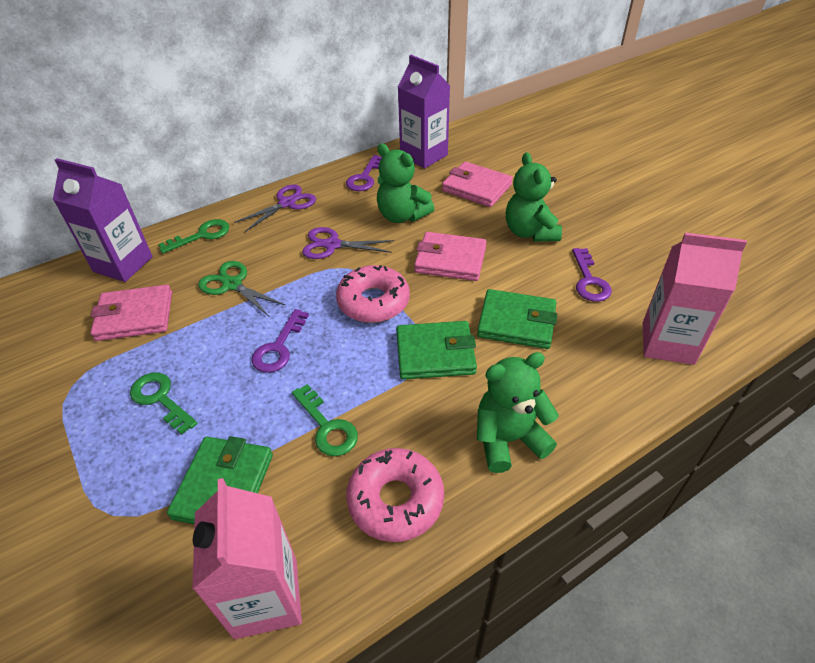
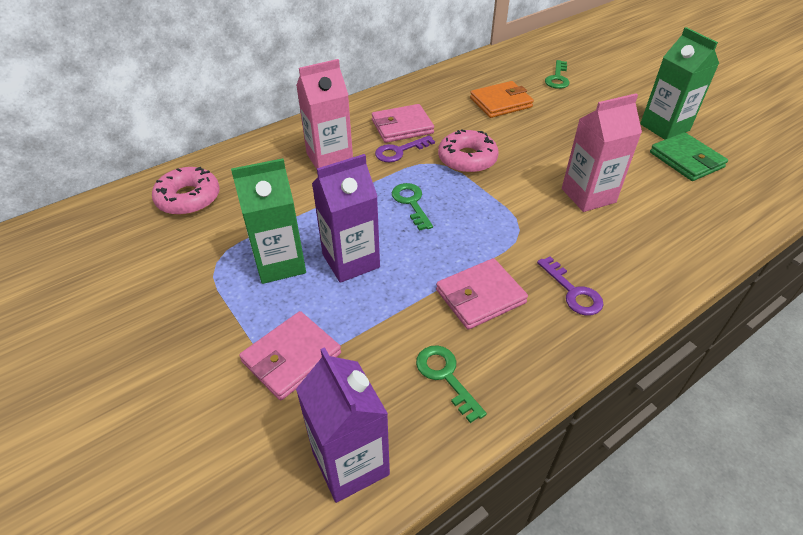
green carton: none = 0 -> [231,158,306,284] [640,27,719,140] = 2
green scissors: [198,261,285,316] = 1 -> none = 0
green teddy bear: [377,144,434,223] [477,352,559,473] [506,152,562,242] = 3 -> none = 0
green wallet: [167,436,273,524] [396,321,477,379] [477,289,557,349] = 3 -> [650,132,728,181] = 1
orange wallet: none = 0 -> [470,81,534,118] = 1
purple key: [251,309,309,373] [346,155,382,191] [572,248,612,302] = 3 -> [375,135,435,162] [537,256,603,316] = 2
purple scissors: [234,184,316,232] [302,227,394,259] = 2 -> none = 0

